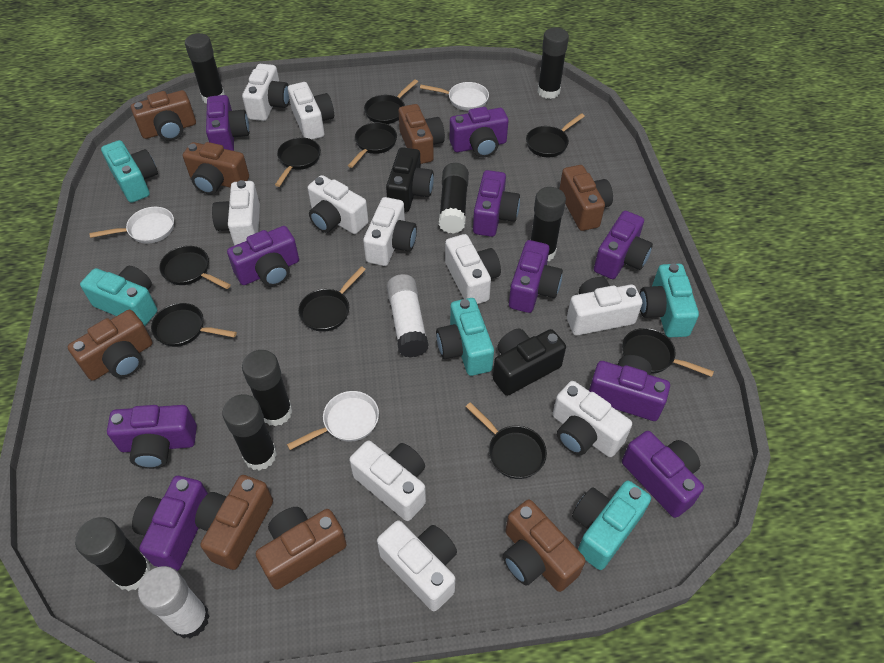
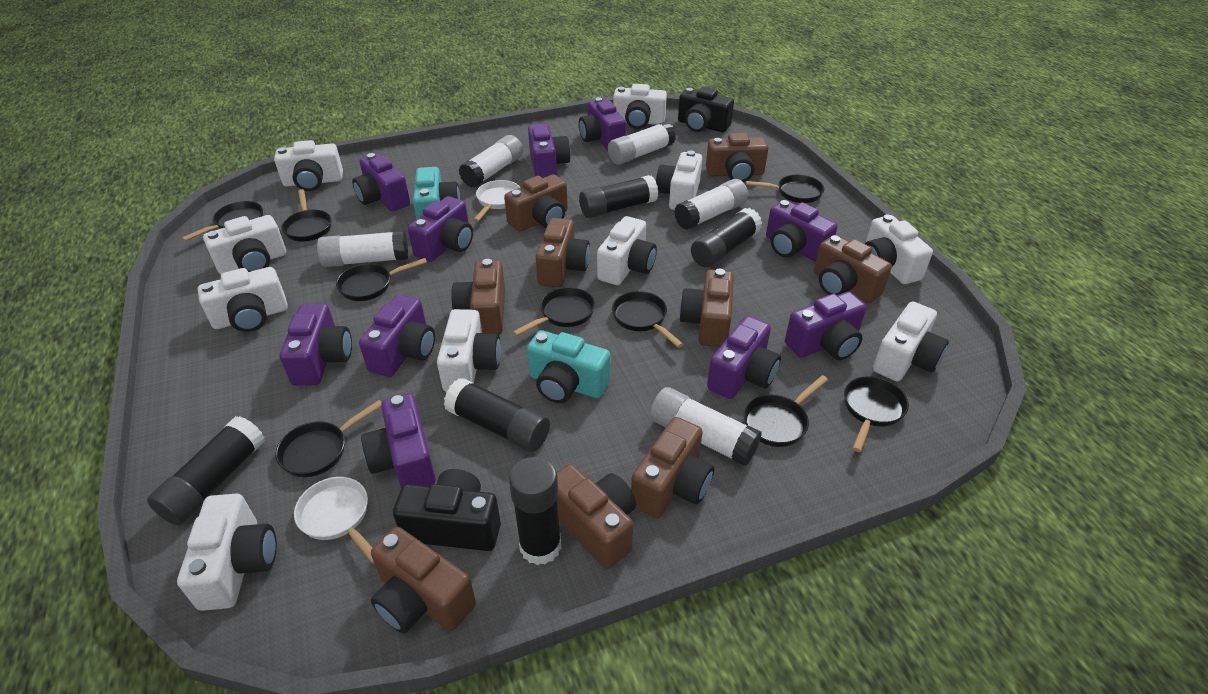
black glue stick: [75,517,151,591] [185,33,225,103] [222,394,277,471] [242,350,292,426] [439,163,469,234] [531,187,566,261] [538,28,569,99] = 7 -> [147,416,265,525] [444,378,550,452] [509,457,561,565] [579,175,658,218] [691,208,762,267] = 5
brown camera: [67,310,152,381] [131,90,196,141] [183,142,249,195] [195,475,273,570] [256,507,347,590] [399,104,445,164] [503,499,586,592] [559,165,613,231] = 8 -> [371,527,476,633] [451,259,505,335] [504,174,568,232] [536,218,590,287] [557,464,636,569] [631,417,714,518] [679,269,734,347] [706,133,768,182] [814,235,892,303] = 9
turquoise camera: [80,266,157,326] [101,140,158,203] [436,298,494,376] [572,480,651,570] [639,263,699,338] = 5 -> [413,167,460,219] [527,330,610,403] = 2
white glue stick: [138,566,209,639] [387,274,429,358] = 2 -> [317,230,408,267] [459,135,523,188] [608,122,676,165] [650,387,762,466] [674,179,748,230] = 5
white pan: [89,207,174,244] [287,391,379,450] [420,82,489,111] = 3 -> [294,477,374,564] [473,180,520,222] = 2

